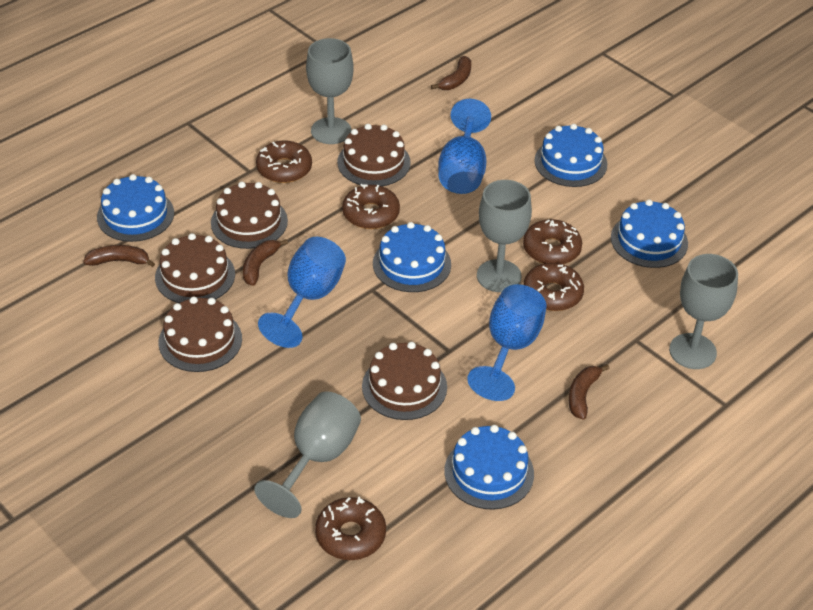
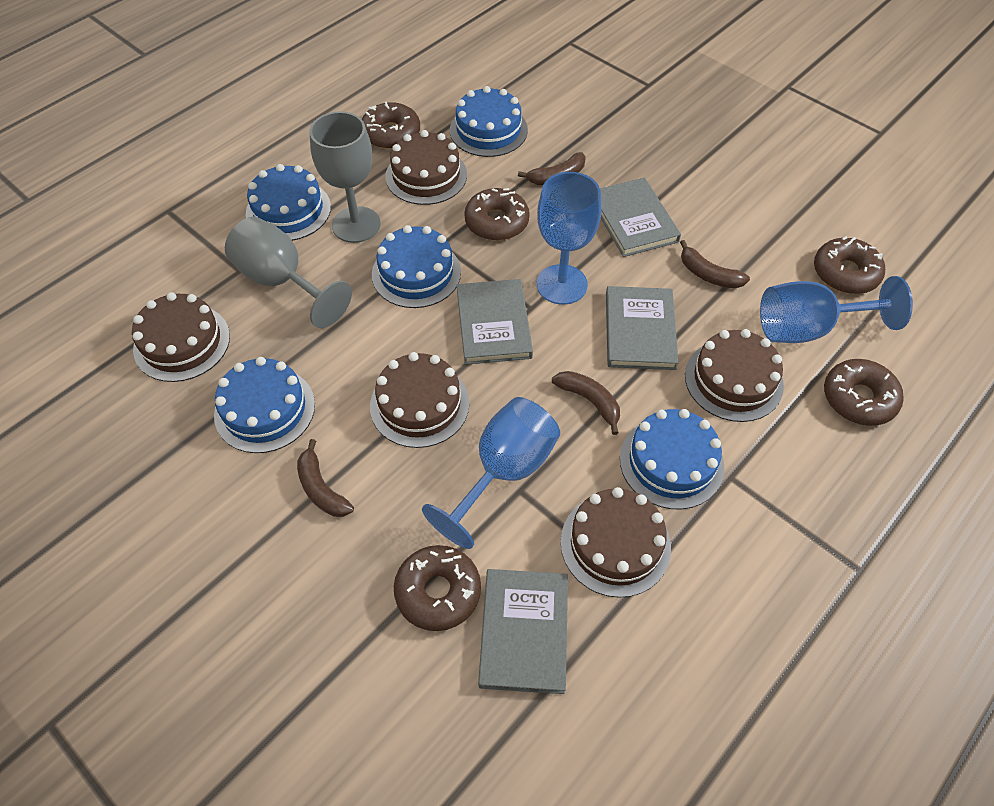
grey book: none = 0 -> [457,279,533,365] [478,569,568,694] [600,178,681,257] [606,286,678,370] = 4
grey goblet: [254,391,361,518] [306,38,354,144] [477,180,532,292] [669,254,738,369] = 4 -> [225,217,352,328] [310,111,381,243] = 2

